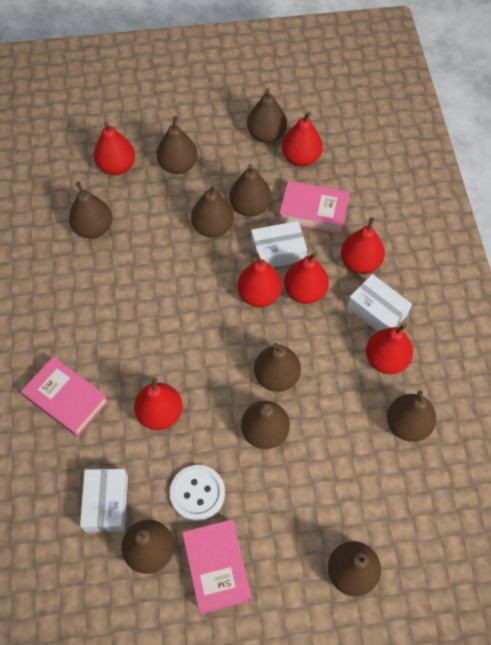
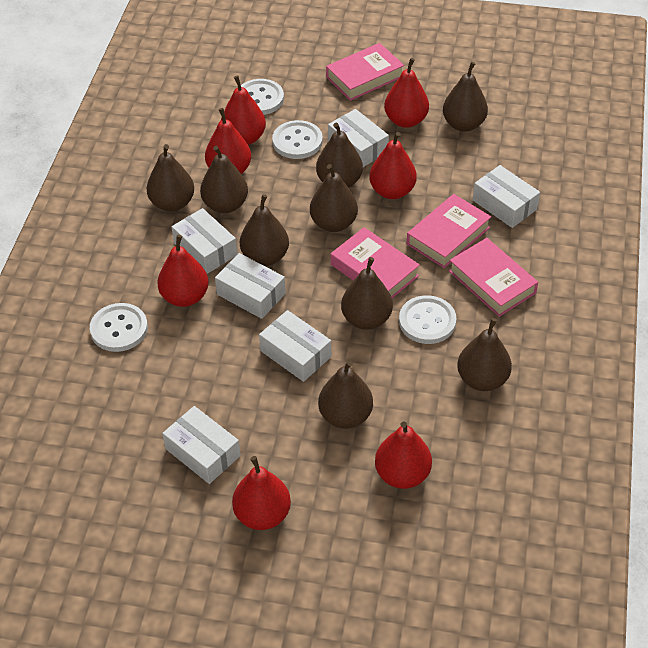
brown pear: [69,182,112,239] [121,520,174,574] [157,116,198,174] [191,184,234,238] [230,164,271,217] [241,401,290,449] [247,88,287,143] [254,342,301,392] [328,541,381,597] [387,390,436,442] = 10 -> [147,144,194,212] [200,146,248,213] [240,194,289,266] [310,164,358,232] [316,123,363,188] [318,360,373,429] [341,257,393,330] [443,62,488,132] [457,318,512,391] = 9
pink book: [21,357,109,437] [182,519,252,614] [279,180,350,234] = 3 -> [326,43,404,101] [331,227,420,298] [407,194,491,268] [449,238,538,317] = 4
white box: [80,469,128,532] [251,221,307,267] [347,274,412,331] = 3 -> [162,406,241,484] [171,208,237,274] [215,253,286,319] [259,310,331,382] [328,109,389,167] [473,165,540,228] = 6
white button: [170,465,225,521] = 1 -> [90,303,148,352] [241,79,284,115] [272,120,323,159] [399,295,456,344] = 4

